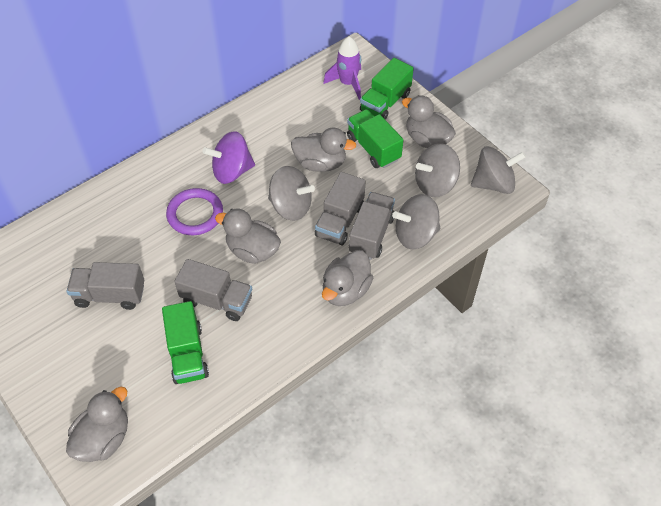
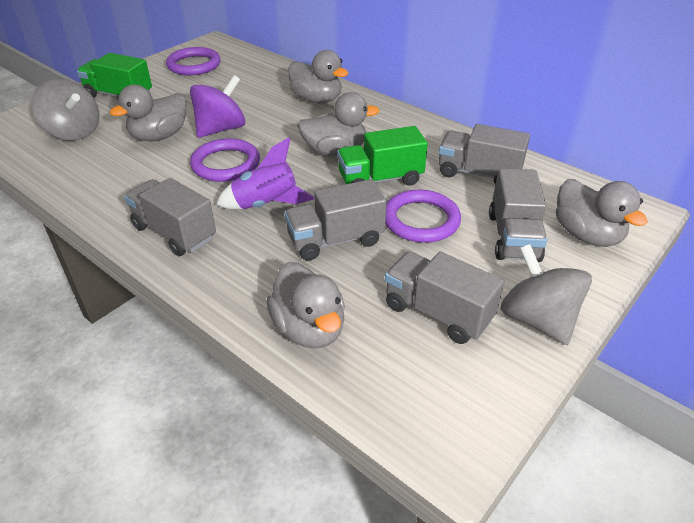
green truck: [162,301,209,384] [347,109,403,168] [360,58,414,120] = 3 -> [77,53,152,97] [337,126,428,186] = 2
grey spinning top: [268,166,315,221] [392,194,440,249] [415,143,460,197] [471,146,526,194] = 4 -> [31,79,99,140] [501,244,592,345] = 2
grey truck: [66,262,145,310] [174,259,252,321] [315,172,366,245] [349,192,395,260] = 4 -> [124,178,216,256] [284,179,387,261] [385,251,504,344] [439,124,530,184] [489,168,547,262] = 5
purple ring: [166,188,223,235] = 1 -> [166,47,221,75] [190,138,260,182] [385,190,461,243] = 3

